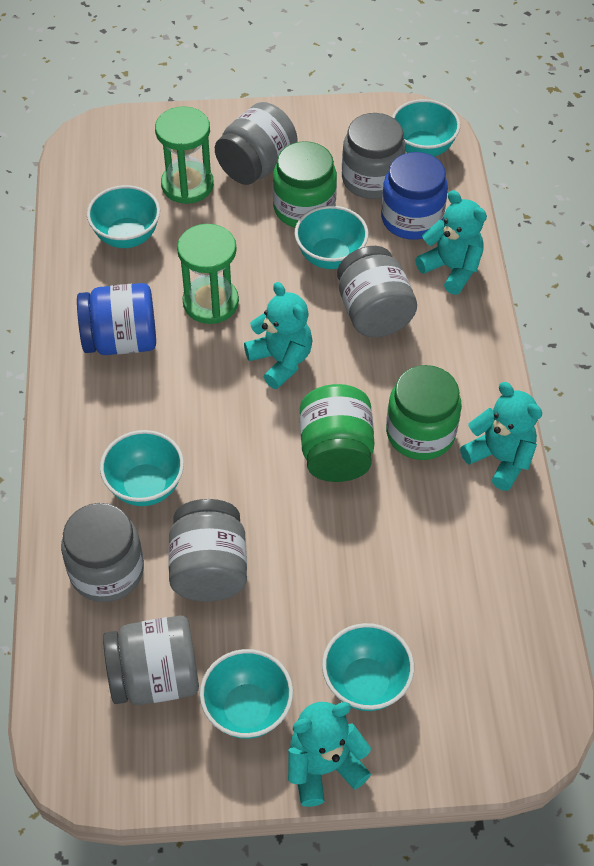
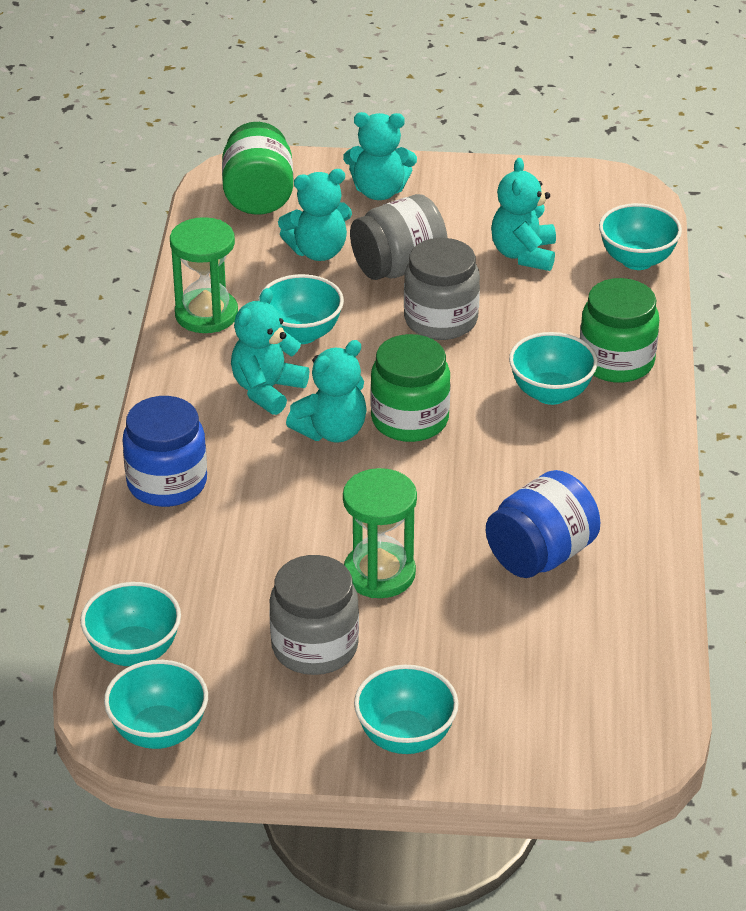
grey jar: [61,503,144,602] [103,615,199,705] [168,499,247,602] [215,102,298,185] [337,246,417,337] [342,113,406,199] = 6 -> [269,555,359,675] [350,194,448,280] [404,238,480,340] = 3
turquoise teddy bear: [244,282,312,389] [288,702,371,807] [415,190,487,295] [460,382,542,491] = 4 -> [231,288,309,415] [278,169,352,261] [286,340,367,443] [343,112,417,200] [491,158,556,271] = 5

